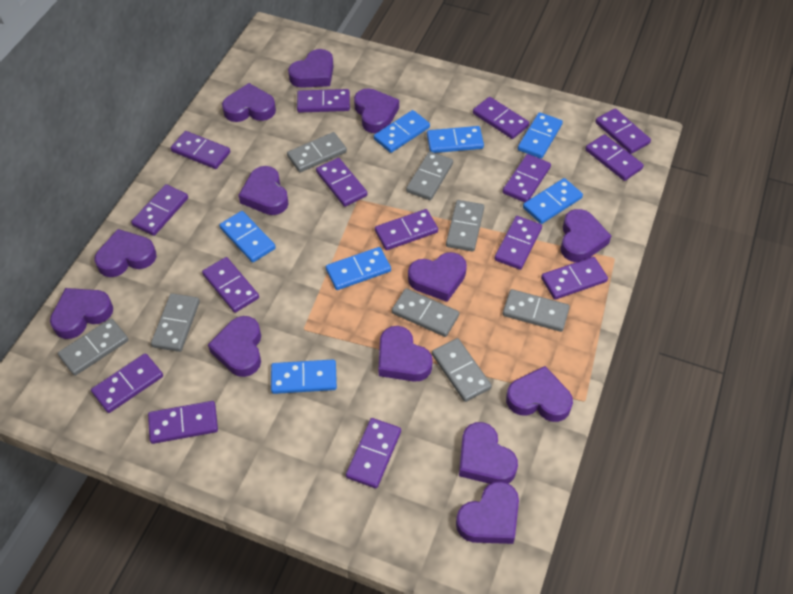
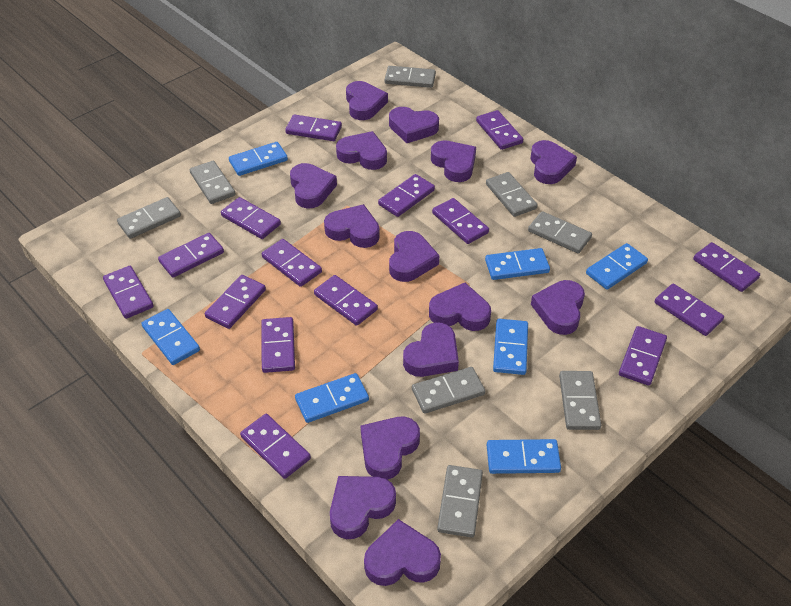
purple heart: [50,288,113,339] [95,229,156,277] [208,316,261,377] [222,83,276,122] [238,166,289,215] [288,49,334,88] [354,88,399,133] [378,326,433,382] [408,252,467,302] [456,481,519,544] [459,422,518,484] [506,366,573,422] [561,209,611,262] = 13 -> [290,163,337,209] [324,204,380,248] [330,476,396,539] [336,131,387,170] [346,81,388,120] [361,417,420,480] [364,519,441,586] [389,107,439,143] [389,231,440,282] [403,322,459,377] [429,283,491,331] [431,141,476,182] [530,140,577,184] [531,280,585,335] = 14

